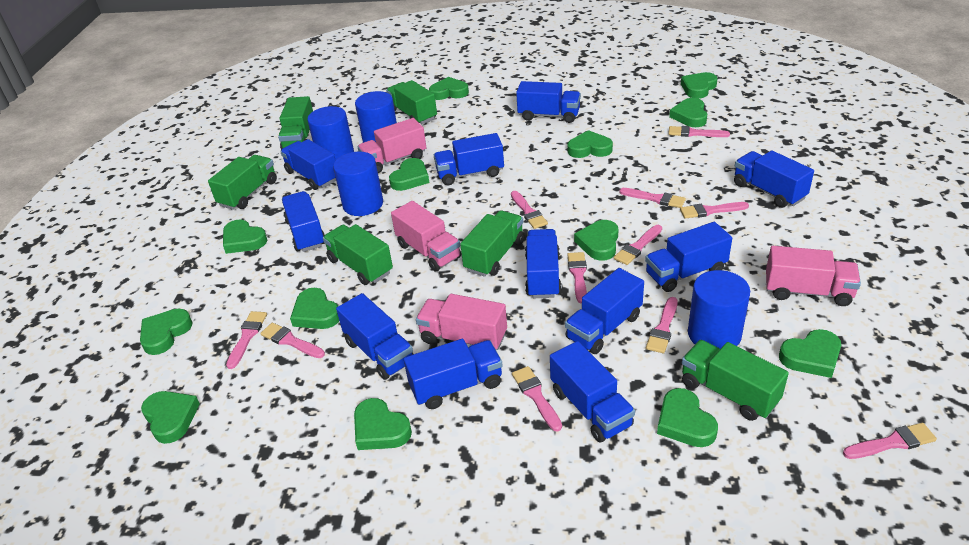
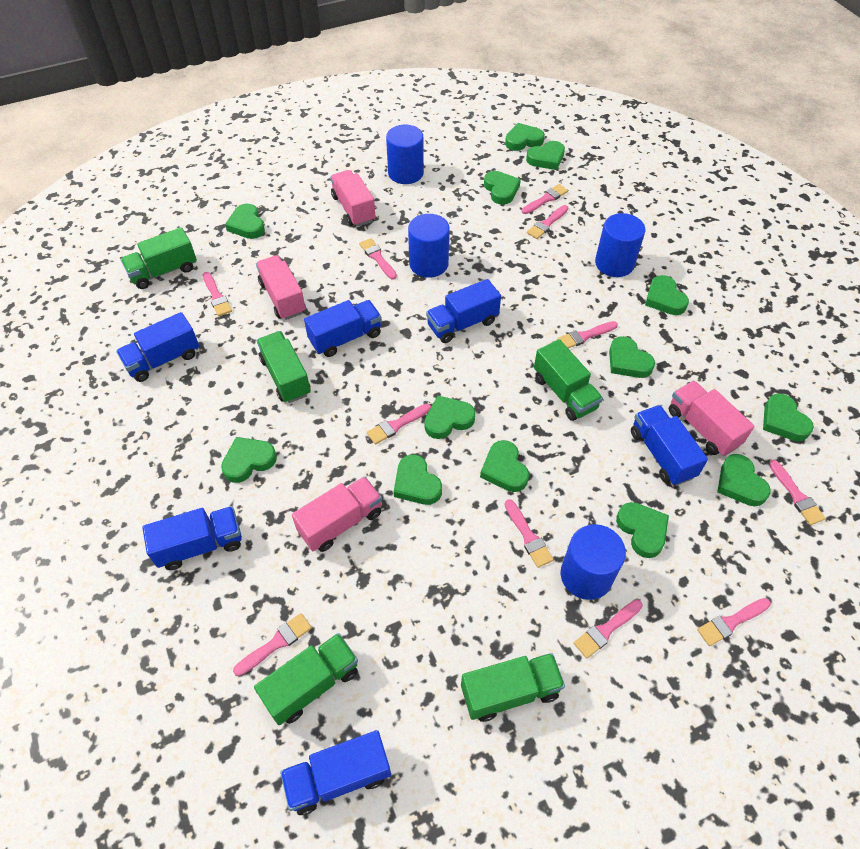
blue truck: [280,139,336,190] [282,191,325,252] [336,293,413,380] [404,339,503,409] [434,133,504,185] [516,81,581,123] [525,229,562,298] [550,341,635,443] [565,268,644,354] [645,222,732,292] [734,150,814,208] = 11 -> [116,312,199,382] [142,506,242,570] [280,730,391,815] [304,300,382,357] [426,279,501,343] [631,405,708,486] = 6
green truck: [208,155,277,210] [278,96,313,150] [323,224,393,285] [386,80,437,124] [460,210,524,277] [682,340,789,421] = 6 -> [121,227,197,289] [254,633,358,725] [257,331,311,403] [461,653,565,722] [534,339,603,421] = 5

